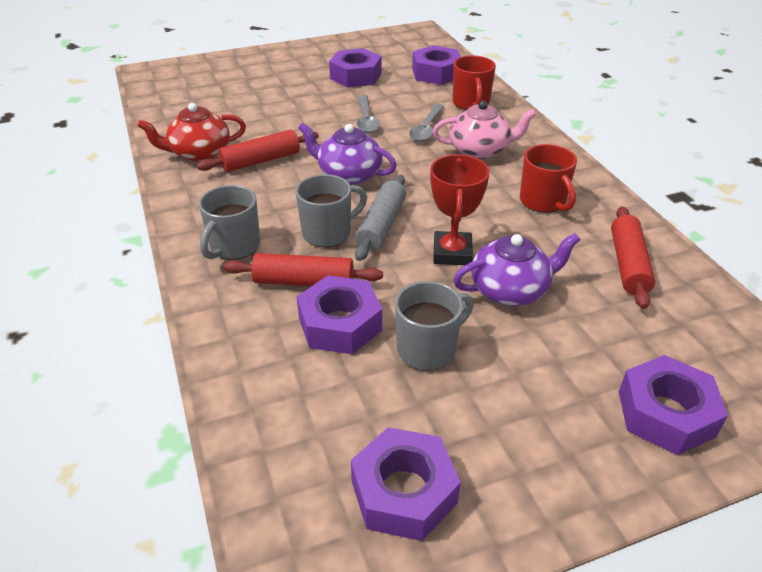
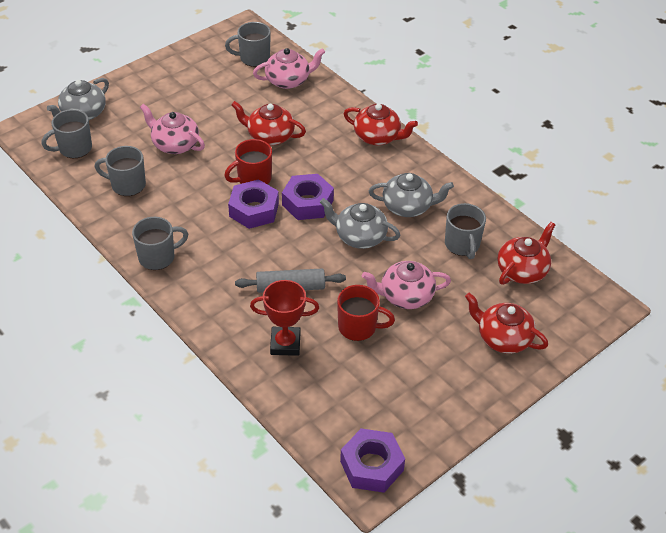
grey mug: [199,185,260,260] [295,174,367,248] [395,281,474,371] = 3 -> [41,109,92,158] [94,146,146,196] [132,217,188,270] [225,22,271,67] [445,203,486,259] = 5
grey spoon: [357,95,380,133] [409,104,444,142] = 2 -> none = 0
grey teapot: none = 0 -> [47,78,109,120] [320,198,400,249] [369,173,454,217] = 3
pink teapot: [432,101,537,159] = 1 -> [140,104,205,154] [253,48,325,89] [362,261,451,309] = 3
purple nut: [297,275,382,354] [329,48,382,87] [351,427,461,541] [412,45,461,85] [619,355,728,455] = 5 -> [228,179,279,229] [282,174,334,220] [340,428,405,493] = 3
purple teapot: [298,123,397,185] [453,233,580,306] = 2 -> none = 0
red rolling pin: [197,130,319,172] [223,253,383,286] [611,206,655,309] = 3 -> none = 0
red teapot: [137,103,246,162] = 1 -> [231,101,306,145] [343,104,418,145] [465,293,548,354] [497,222,555,285] = 4

